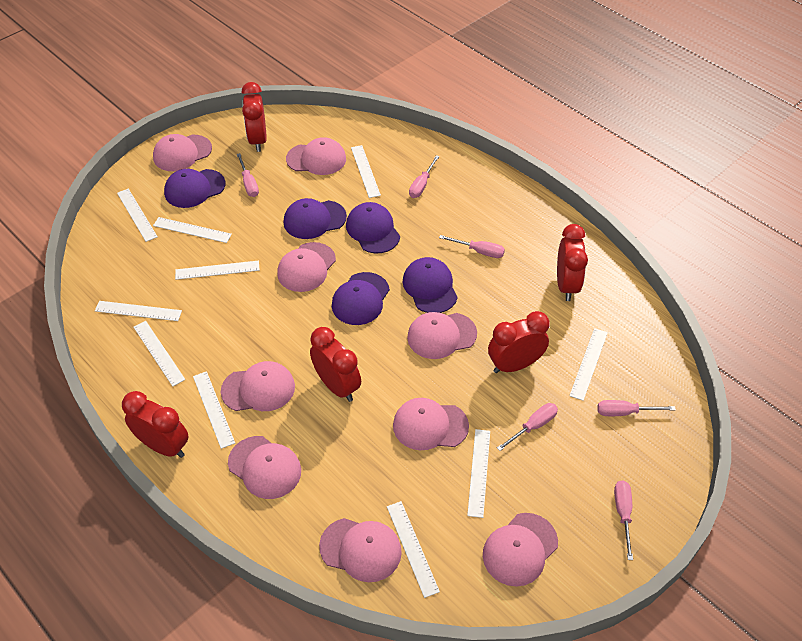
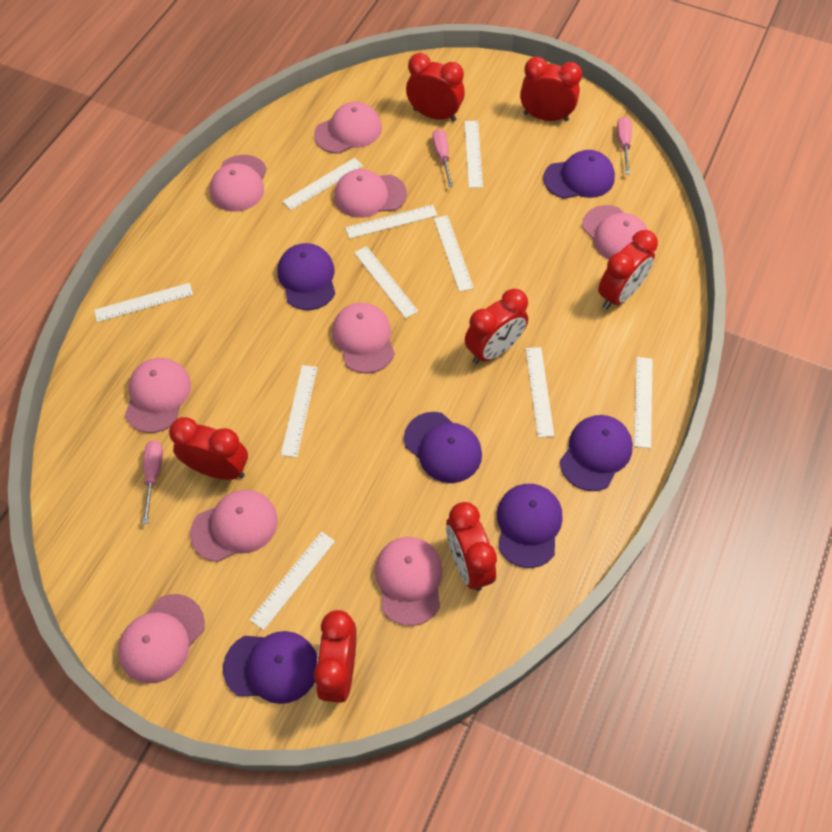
pink screwdriver: [237,153,259,197] [409,155,440,198] [439,235,505,258] [497,403,558,451] [597,400,676,416] [614,480,633,560] = 6 -> [142,440,163,524] [432,129,453,187] [617,116,632,174] = 3
purple cap: [164,169,226,208] [284,198,347,239] [332,272,390,325] [346,202,400,253] [402,257,458,313] = 5 -> [223,631,317,704] [278,243,335,310] [404,412,482,483] [497,484,562,568] [543,150,615,199] [560,415,633,491] = 6
red clock: [122,391,189,458] [242,82,267,152] [310,327,361,402] [488,311,549,373] [557,224,588,301] = 5 -> [169,417,248,480] [314,610,357,703] [406,53,465,122] [446,502,497,591] [465,289,528,364] [520,57,582,121] [598,230,658,309] = 7

